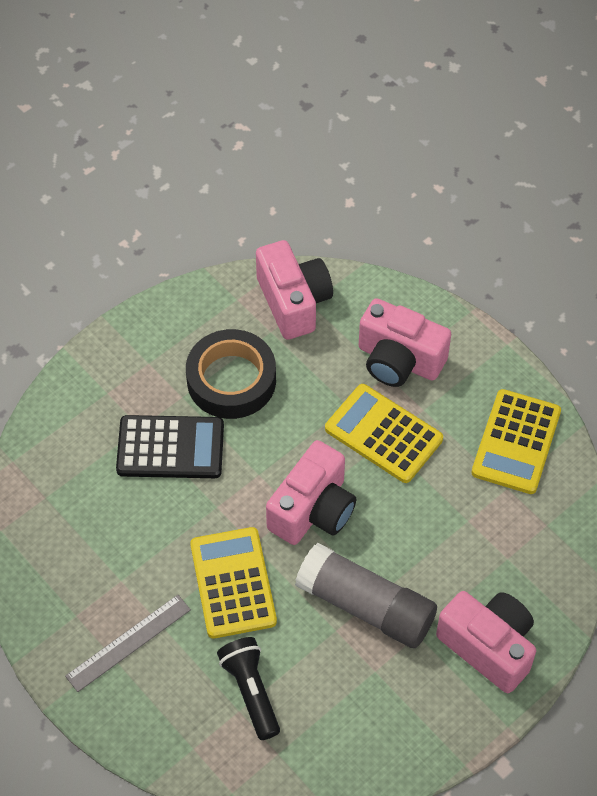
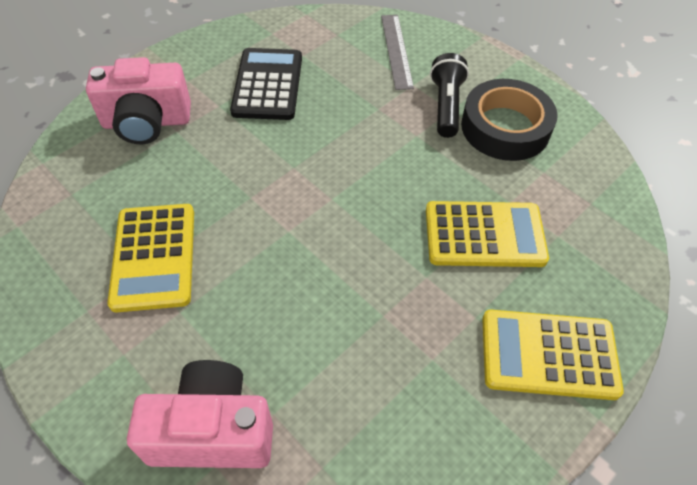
grey glue stick: [295,543,437,648] = 1 -> none = 0
pink camera: [256,240,333,340] [266,440,356,545] [359,298,451,387] [436,591,536,693] = 4 -> [86,57,191,144] [127,360,273,468] = 2

